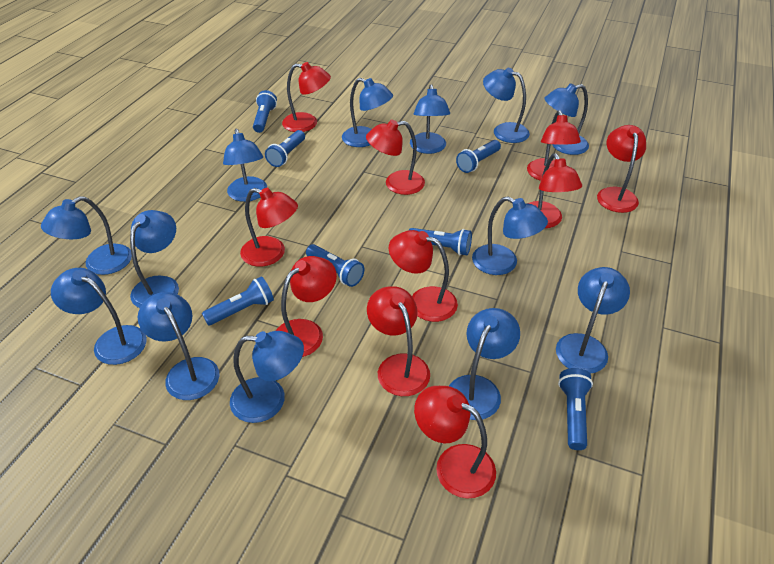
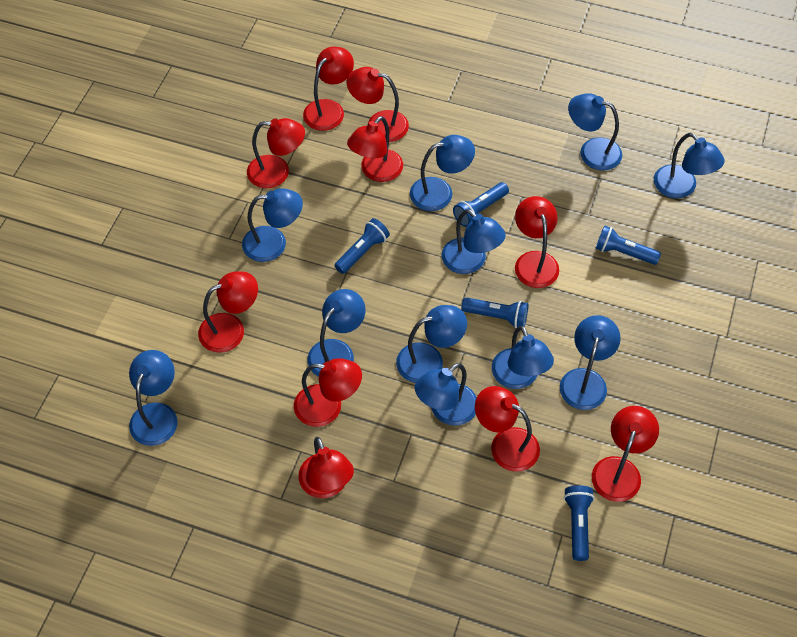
blue flashlight: [202,276,274,325] [253,90,277,133] [265,130,305,167] [306,244,364,287] [409,228,472,256] [456,140,501,173] [558,368,593,450] = 7 -> [335,218,390,274] [453,182,509,227] [461,297,528,328] [564,485,594,561] [595,225,661,265] = 5
blue lamp: [41,196,132,275] [51,268,147,365] [130,210,179,308] [138,292,220,400] [223,129,267,202] [230,331,304,423] [342,78,393,147] [410,84,450,154] [449,308,520,420] [472,196,548,275] [483,68,530,143] [544,83,589,155] [556,267,630,374] = 13 -> [129,350,178,446] [242,188,303,262] [307,289,365,377] [396,305,467,383] [410,135,475,211] [415,363,477,426] [442,209,506,274] [492,326,554,389] [560,315,621,410] [568,93,622,170] [654,133,725,198] = 11

